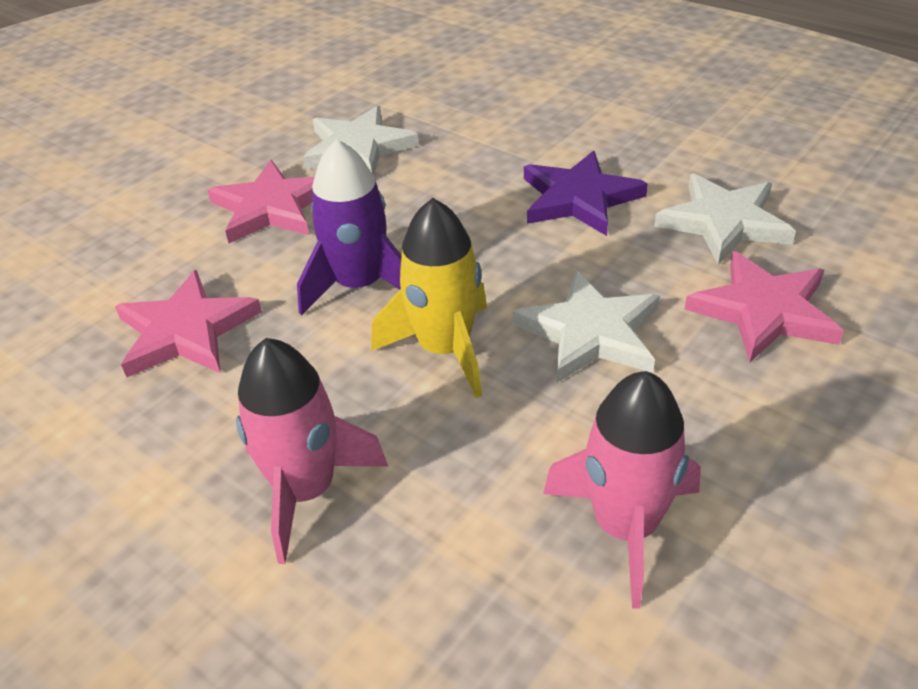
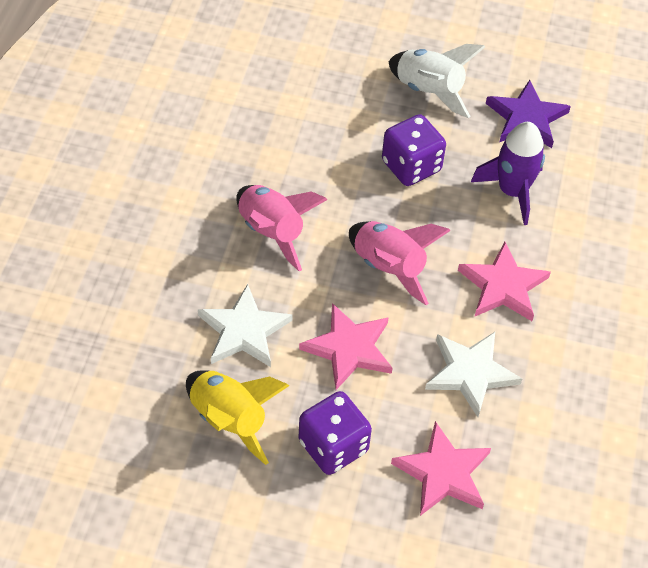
purple dice: none = 0 -> [299,391,372,475] [382,114,446,186] = 2
white rocket: none = 0 -> [388,44,485,118] = 1
white star: [303,106,419,176] [513,270,660,383] [654,174,796,265] = 3 -> [198,284,293,367] [425,332,522,417] = 2

